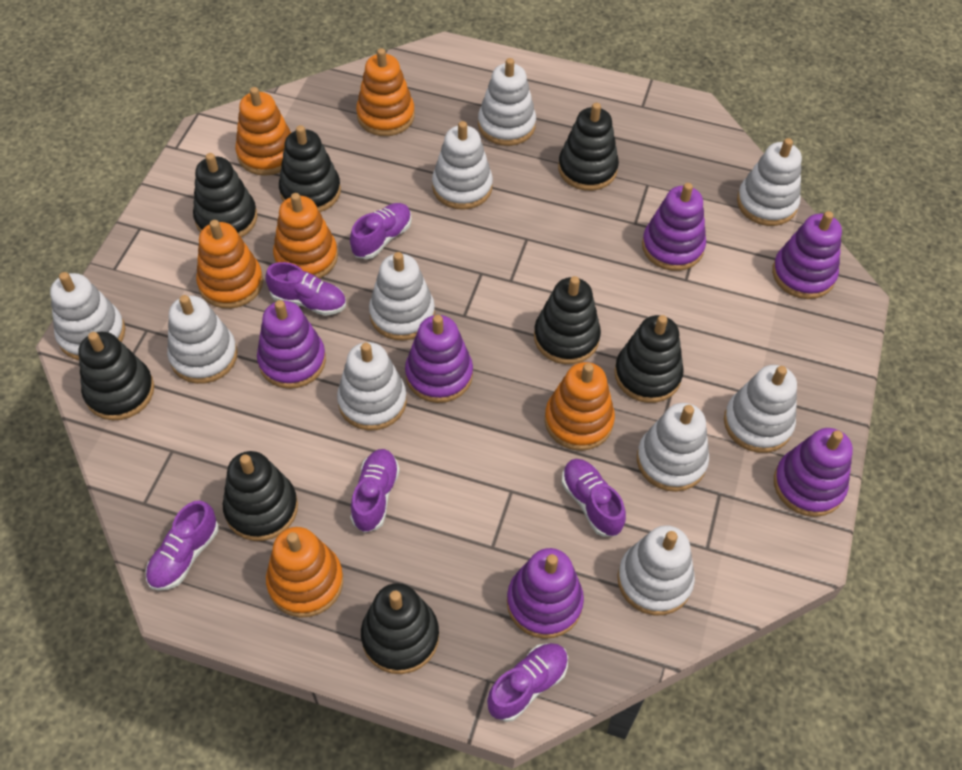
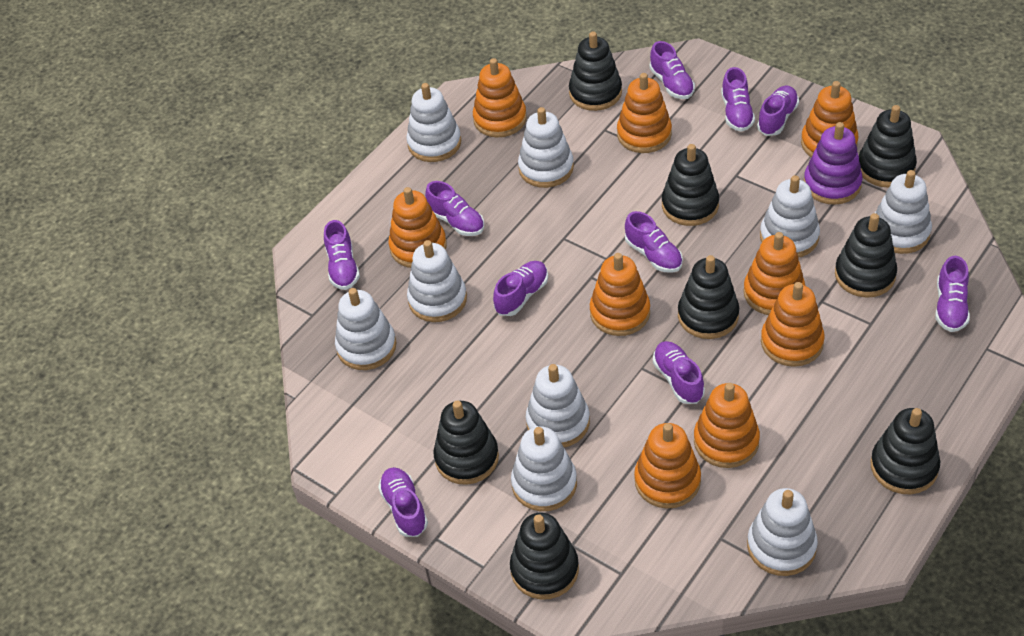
orange stacking toy: [196,220,263,309] [235,87,291,176] [266,527,343,618] [273,193,338,279] [356,48,415,136] [545,362,615,451] = 6 -> [388,187,447,268] [473,58,527,138] [590,253,650,336] [617,73,672,153] [634,423,701,509] [694,383,760,468] [743,232,805,315] [761,282,825,367] [801,81,859,157] = 9
purple shoe: [145,500,218,591] [265,262,346,316] [350,203,412,259] [350,449,400,533] [487,643,568,722] [562,459,626,537] = 6 -> [324,220,360,290] [378,467,428,537] [425,181,484,236] [493,261,548,316] [625,211,683,273] [649,41,695,99] [653,341,705,404] [721,67,755,132] [757,86,799,136] [935,256,970,332] = 10
purple stacking toy: [257,300,326,389] [405,315,473,403] [507,548,584,639] [642,183,706,271] [772,211,842,299] [774,428,853,517] = 6 -> [804,122,863,205] = 1
white stacking toy: [50,272,125,360] [167,295,238,384] [337,342,407,431] [369,252,435,341] [432,121,493,210] [478,58,536,146] [617,525,695,615] [637,403,709,492] [724,365,797,453] [737,138,802,226] = 10 -> [335,288,396,370] [407,83,461,162] [407,240,467,322] [511,427,577,511] [518,107,574,188] [526,364,590,447] [747,488,818,576] [760,175,820,258] [875,170,932,254] = 9

